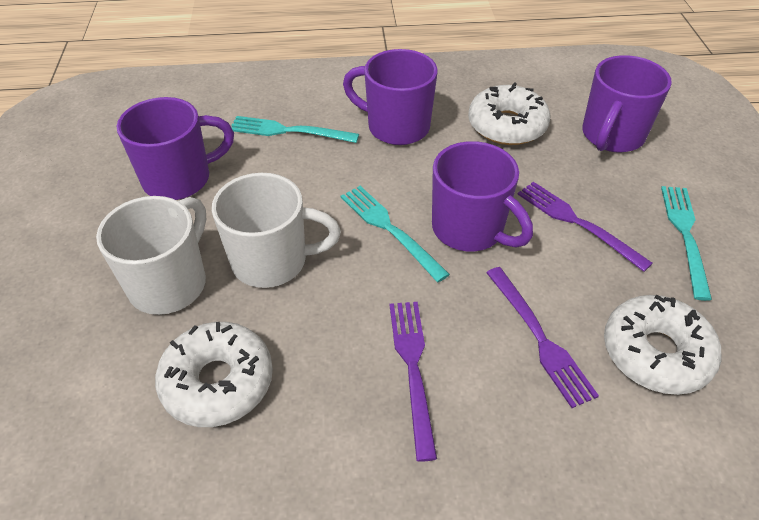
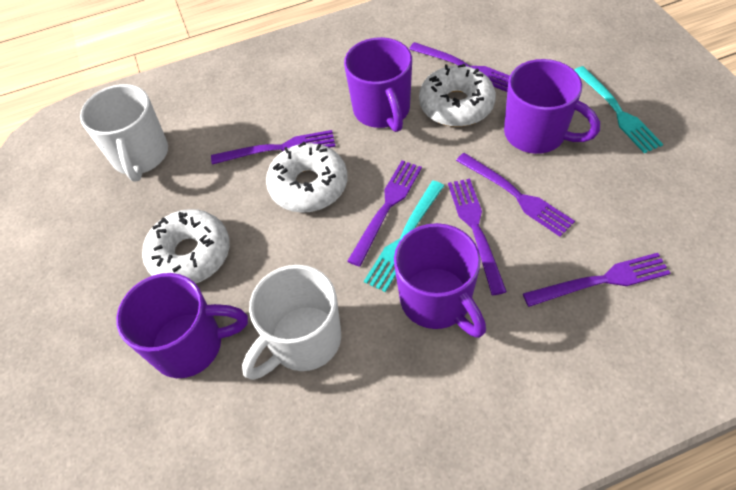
purple fork: [389,302,437,462] [486,267,599,408] [518,182,653,272] = 3 -> [211,130,335,165] [348,160,422,267] [409,42,510,92] [448,179,507,295] [456,153,575,237] [523,253,670,307] = 6
turquoise fork: [231,116,359,143] [341,186,450,282] [661,186,712,301] = 3 -> [364,181,444,292] [575,66,663,153] = 2

